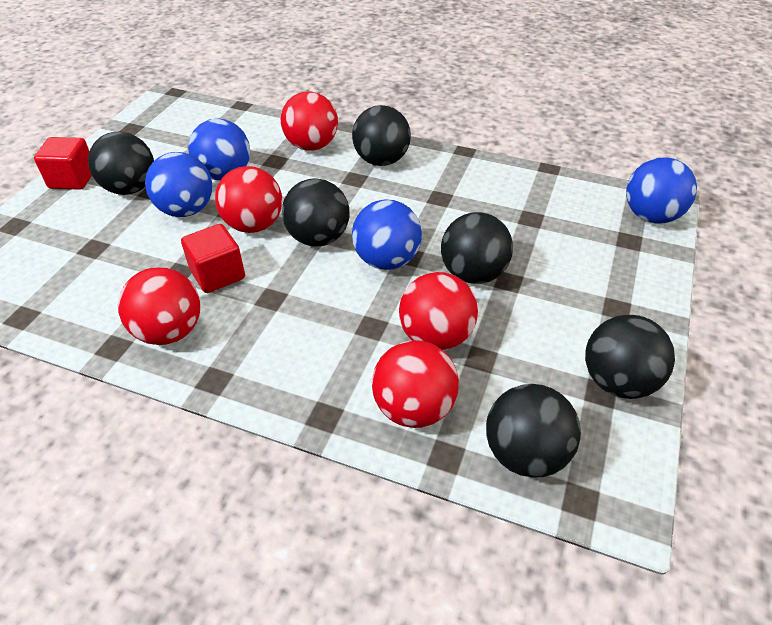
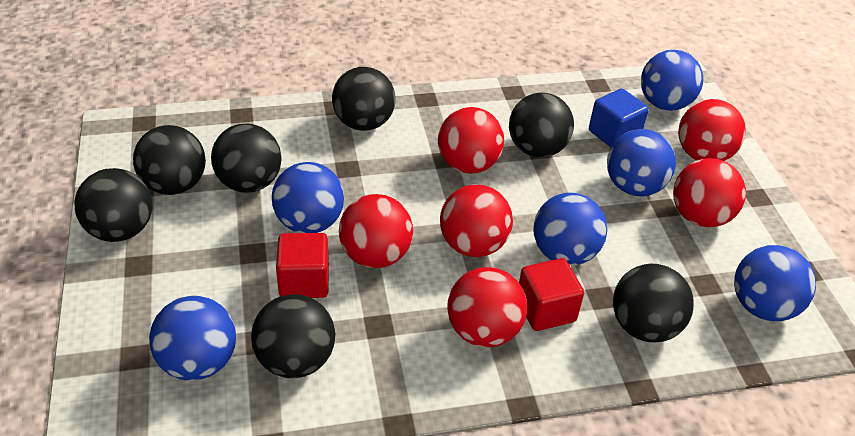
black ball: [88,132,154,195] [282,178,349,247] [352,105,411,166] [441,212,513,284] [486,384,581,478] [585,315,675,399] = 6 -> [74,168,152,242] [133,125,206,195] [211,123,282,193] [251,294,335,378] [332,67,396,131] [509,93,574,158] [613,264,694,342] = 7
blue ball: [145,152,212,217] [188,119,250,180] [352,199,422,270] [626,157,697,224] = 4 -> [149,296,236,381] [272,162,344,233] [533,193,607,266] [607,129,676,196] [641,50,703,111] [734,245,816,321] = 6
blue cube: none = 0 -> [589,88,649,147] = 1
red ball: [118,267,200,345] [215,166,282,233] [281,91,338,151] [372,340,459,428] [399,272,478,350] = 5 -> [339,194,413,268] [438,107,504,174] [440,184,513,257] [447,267,527,347] [673,158,746,227] [678,99,746,161] = 6

